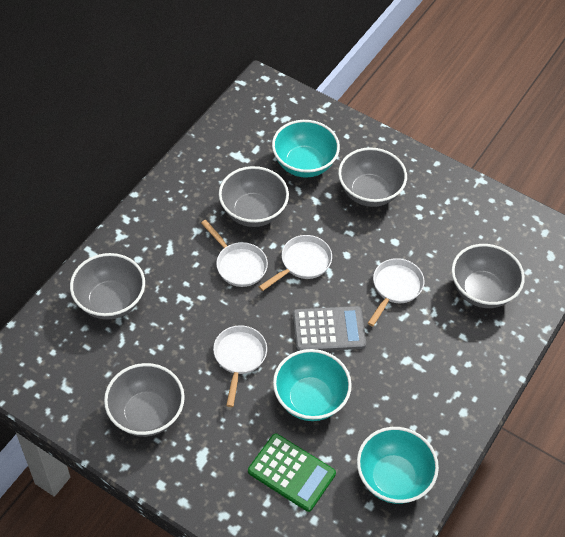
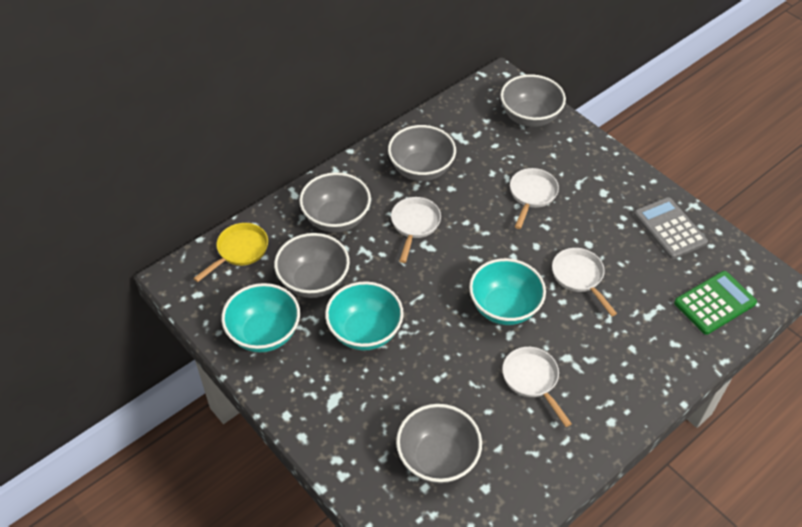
yellow pan: none = 0 -> [193,223,268,282] = 1

